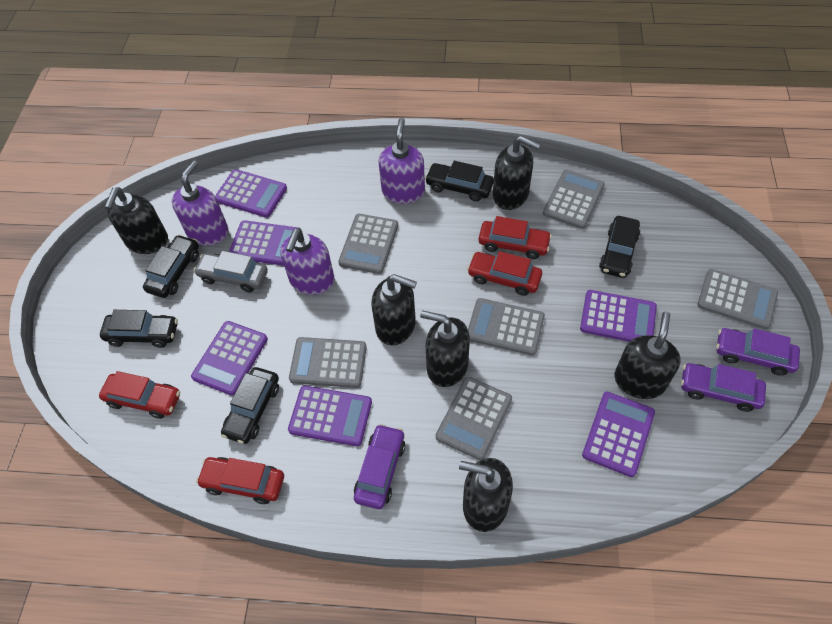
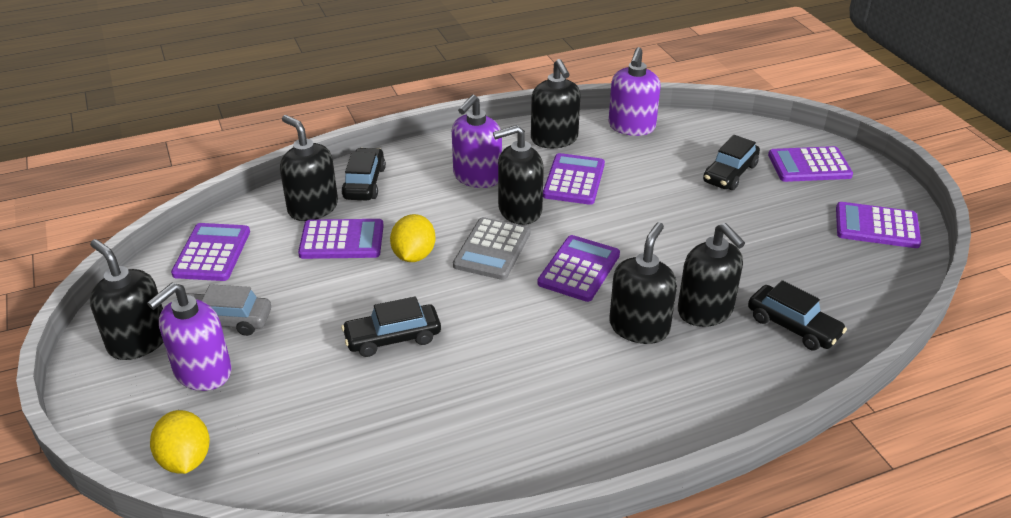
black car: [100,310,178,348] [143,235,199,298] [221,367,279,444] [425,161,494,202] [599,216,640,278] = 5 -> [341,296,441,357] [342,148,386,200] [703,135,760,190] [748,280,847,350] = 4
grey calculator: [289,337,367,388] [338,214,398,274] [435,377,512,460] [468,298,545,356] [543,169,605,229] [698,269,778,330] = 6 -> [453,217,531,280] = 1
purple car: [354,424,405,509] [681,363,766,412] [716,328,800,376] = 3 -> none = 0
red car: [99,371,180,419] [196,457,284,504] [467,251,542,296] [479,216,552,259] = 4 -> none = 0
yellow lemon: none = 0 -> [150,410,210,474] [390,214,435,262] = 2

